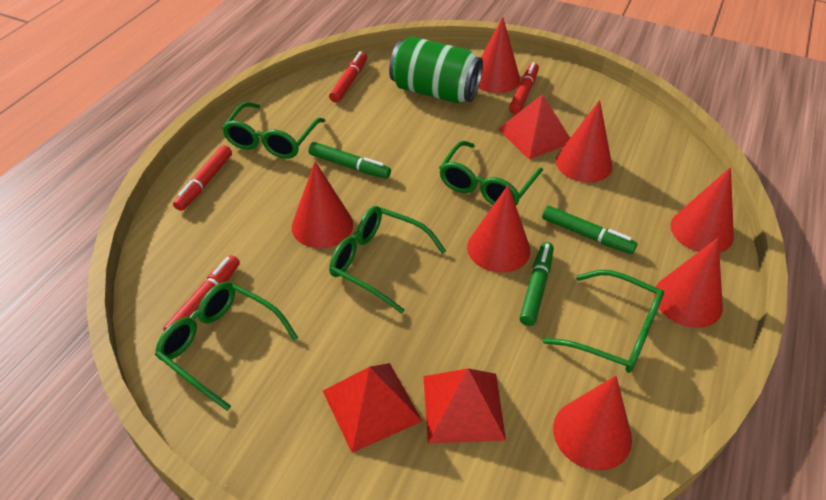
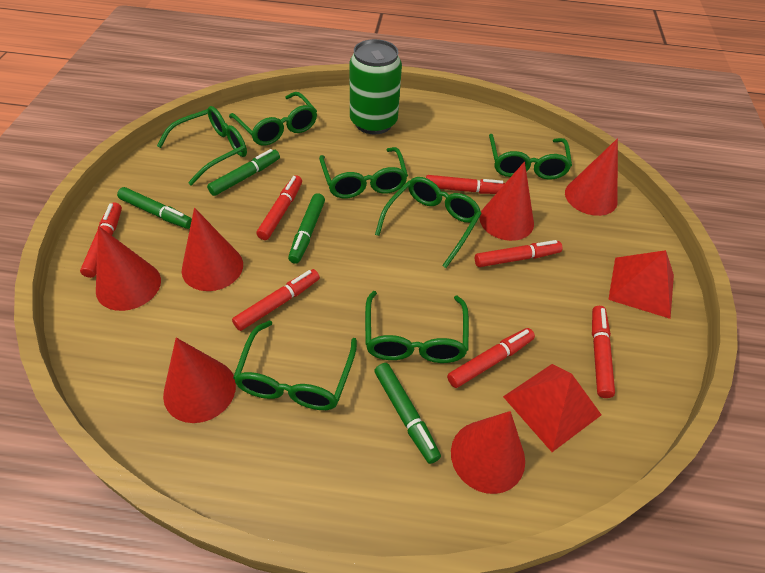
green glasses: [155,282,298,411] [222,102,325,159] [329,206,446,314] [439,141,543,205] [543,270,664,373] = 5 -> [157,106,247,185] [229,92,317,146] [233,320,357,410] [319,147,408,198] [365,291,469,363] [375,177,482,268] [489,134,572,180] = 7
green marker: [309,142,391,179] [519,242,554,326] [542,206,637,254] = 3 -> [117,187,192,229] [207,149,280,196] [288,193,325,263] [374,363,441,464] = 4
red cone: [292,161,353,248] [467,185,530,273] [479,17,520,93] [553,376,632,471] [556,100,612,183] [654,238,723,328] [671,167,734,253] = 7 -> [96,226,161,311] [163,338,236,423] [182,208,243,291] [451,411,525,494] [479,162,534,241] [565,139,618,216] = 6
red marker: [163,255,240,331] [173,145,232,211] [329,51,367,103] [509,62,539,114] = 4 -> [80,202,122,278] [232,269,320,331] [256,175,302,240] [426,175,505,194] [447,328,535,388] [475,240,562,267] [592,306,615,398] = 7
red pyramid: [323,363,423,453] [423,368,506,444] [498,94,570,159] = 3 -> [503,364,601,452] [608,250,674,319] = 2

